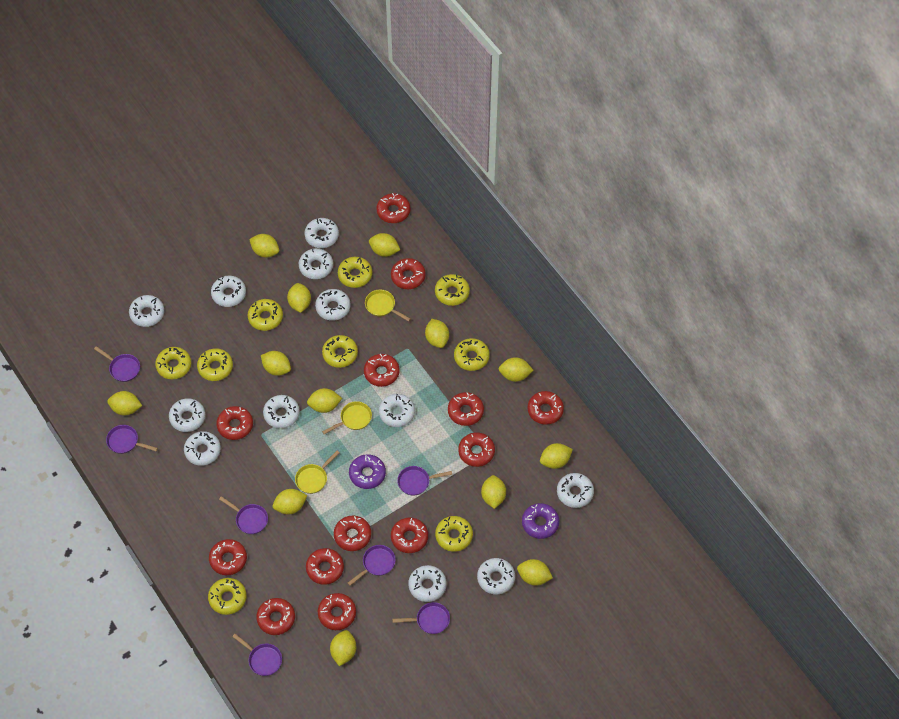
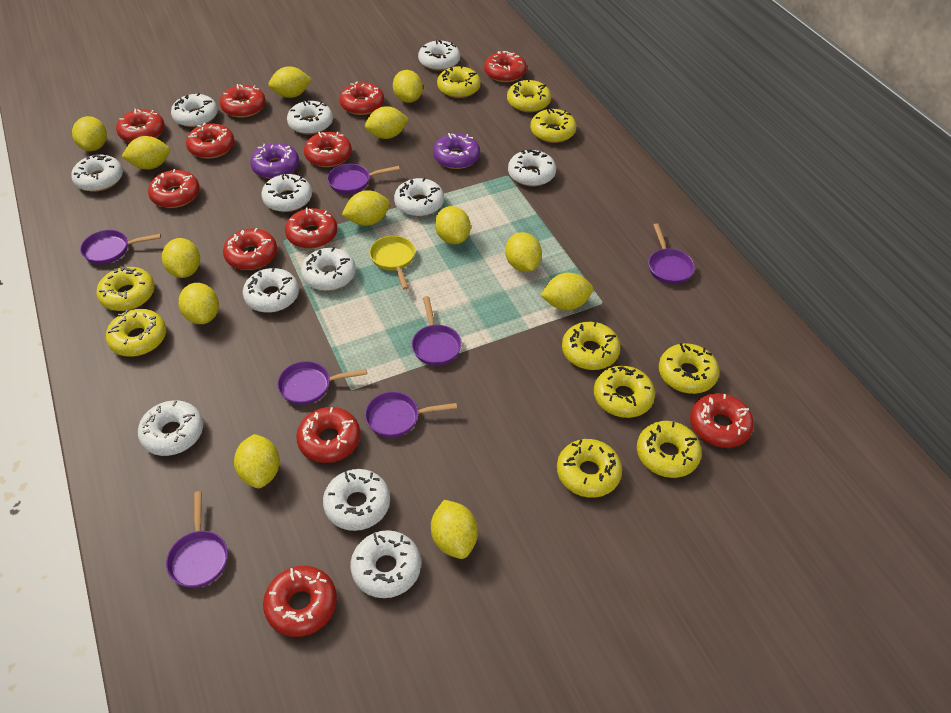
red donut: [209,539,247,575] [216,406,253,440] [256,598,295,635] [306,548,344,585] [318,593,356,630] [334,515,371,551] [364,354,400,387] [376,193,410,223] [391,258,426,289] [391,518,428,553] [448,392,484,426] [458,432,495,467] [528,391,564,425] = 13 -> [116,109,165,142] [148,169,200,208] [186,123,234,159] [220,84,266,118] [223,228,277,270] [263,566,337,637] [285,207,337,249] [296,407,360,463] [304,132,352,167] [339,82,384,115] [484,51,527,82] [690,393,754,448] = 12
yellow donut: [155,347,191,379] [197,348,233,381] [208,578,247,615] [248,299,283,331] [322,335,358,368] [338,257,372,288] [435,274,470,306] [435,516,473,552] [454,338,490,371] = 9 -> [97,267,155,311] [106,309,166,357] [437,66,481,98] [507,79,551,112] [531,108,576,143] [557,439,622,498] [562,322,620,370] [594,366,655,418] [637,421,702,478] [659,343,719,394] = 10
yellow pan: [295,451,339,494] [322,401,372,434] [365,290,411,322] = 3 -> [369,236,415,289] = 1

